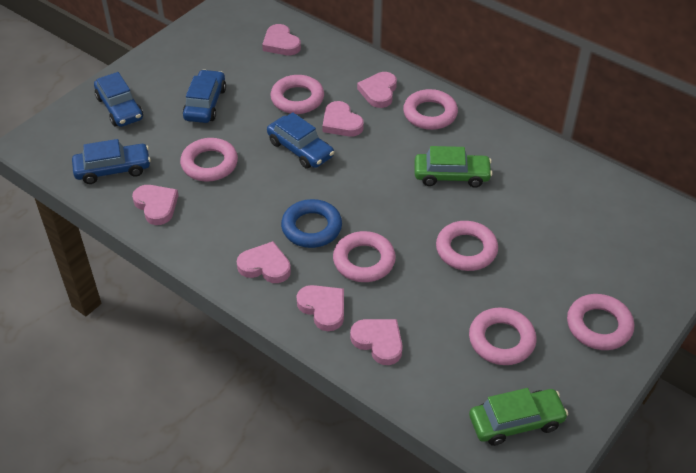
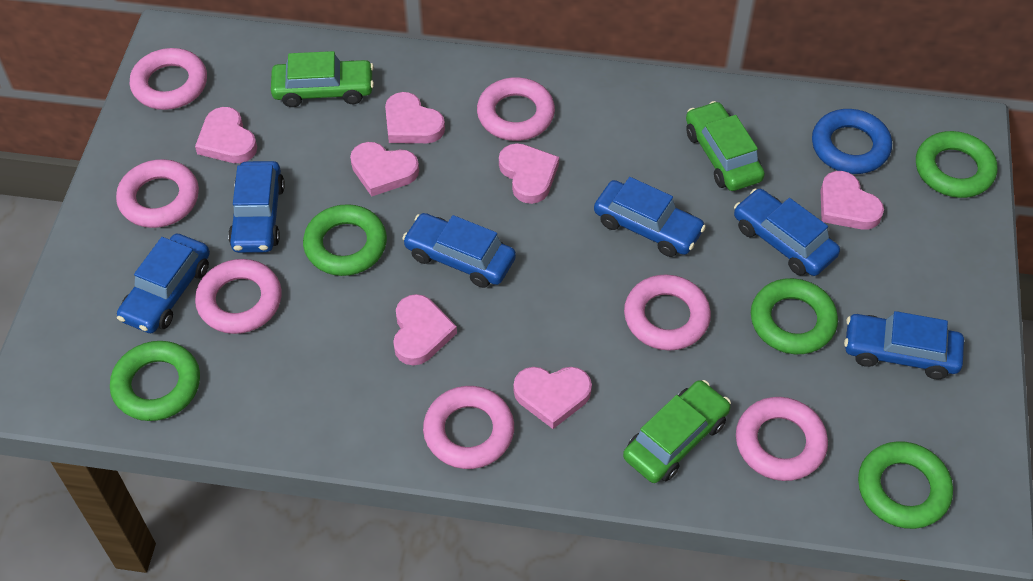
blue car: [72,139,151,184] [94,72,143,127] [183,69,226,123] [267,112,334,169] = 4 -> [117,234,210,333] [228,161,285,253] [402,213,516,288] [594,177,706,257] [734,188,840,276] [844,311,964,379] = 6
green car: [415,146,493,188] [469,388,568,446] = 2 -> [271,51,374,107] [623,380,731,483] [686,101,765,191] = 3
green ring: none = 0 -> [110,341,200,421] [303,204,387,276] [751,278,838,354] [858,441,953,529] [916,131,997,198] = 5

